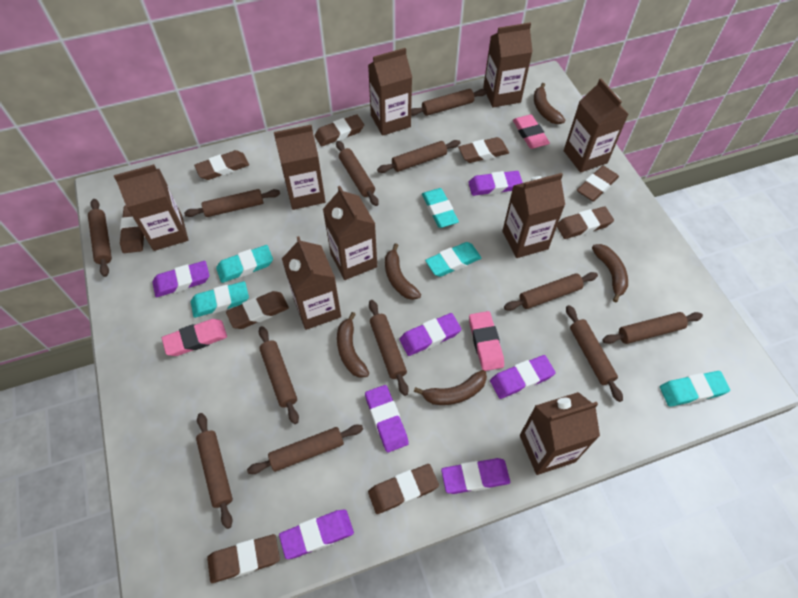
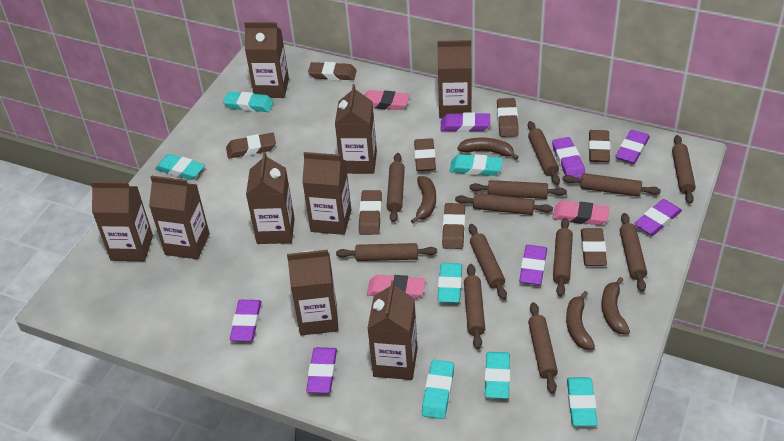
brown banana: [337,312,369,378] [385,243,421,300] [414,370,487,405] [534,83,565,124] [592,244,628,303] = 5 -> [411,176,436,224] [458,138,519,160] [566,291,595,350] [601,277,630,335] = 4
brown eraser: [120,205,145,253] [194,150,249,180] [207,534,280,583] [226,291,289,329] [315,114,364,146] [368,464,439,514] [458,137,509,163] [557,206,614,239] [577,166,619,201] = 9 -> [226,133,276,159] [308,62,357,80] [359,190,382,235] [414,138,436,171] [442,203,465,249] [497,98,519,137] [581,228,607,266] [589,130,610,162] = 8
turquoise eraser: [191,281,249,318] [216,245,273,283] [422,188,459,228] [425,242,481,277] [660,371,730,407] = 5 -> [155,154,205,180] [223,92,274,112] [422,360,454,419] [437,263,462,303] [450,154,503,176] [485,352,510,399] [567,377,598,426] = 7

